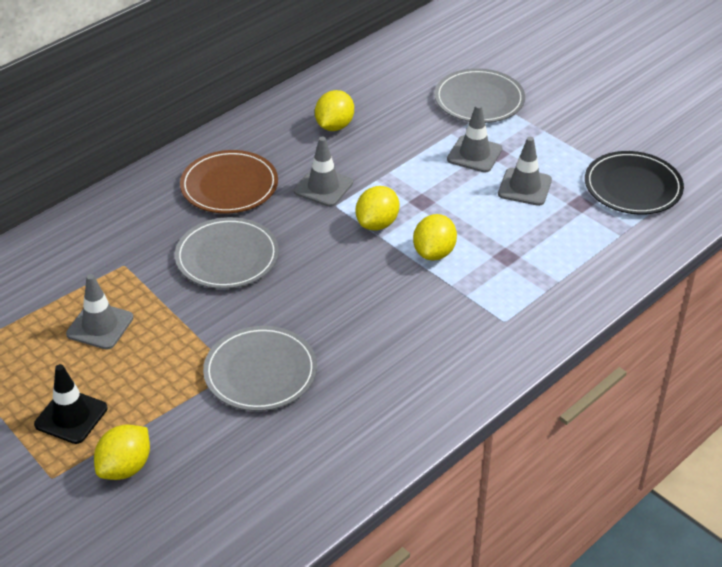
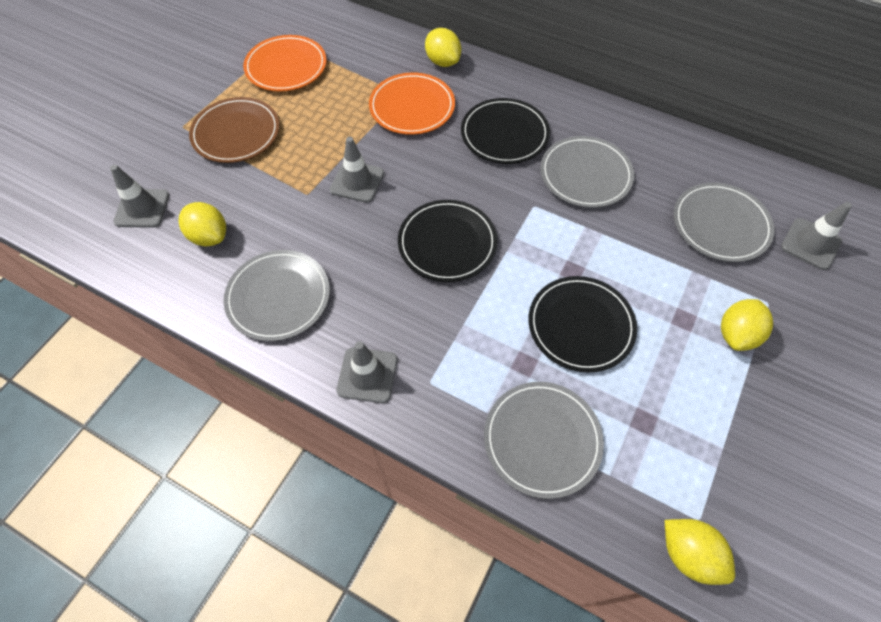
black plate: [585,151,684,215] = 1 -> [398,200,498,282] [461,98,550,164] [528,276,637,373] = 3
black traffic cone: [34,364,107,444] = 1 -> none = 0
grey plate: [175,217,279,289] [203,326,317,411] [434,68,525,123] = 3 -> [224,250,330,341] [484,382,604,499] [540,136,634,208] [674,183,774,262] = 4
orange plate: none = 0 -> [243,35,327,91] [369,73,455,135] = 2

